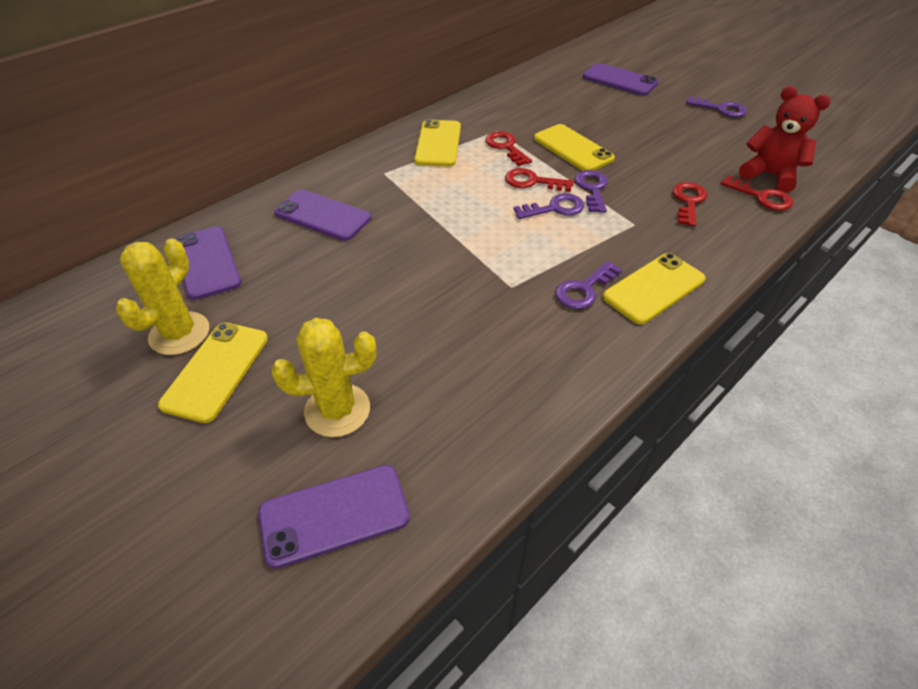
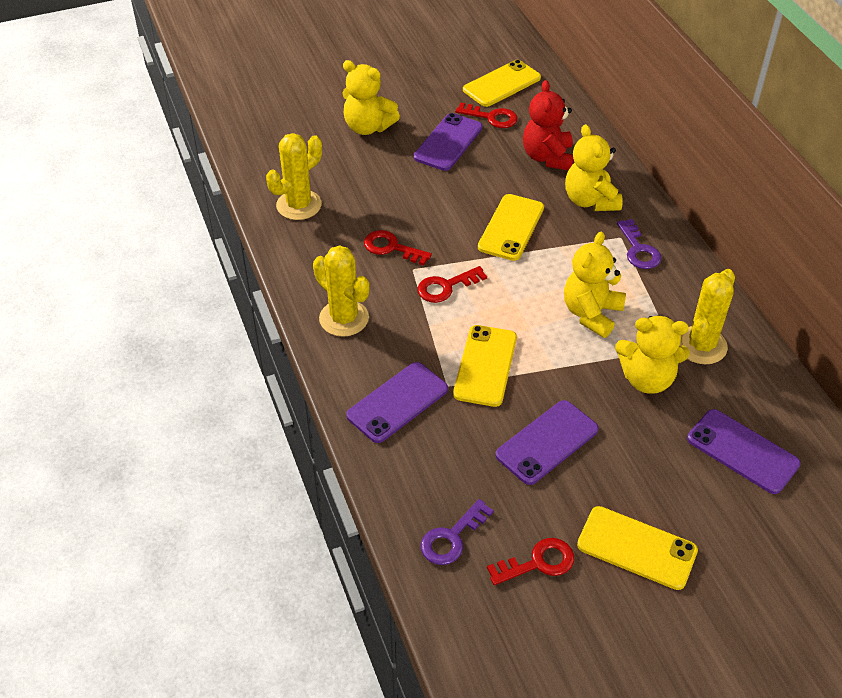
purple key: [513,193,584,219] [555,261,622,309] [575,170,608,213] [686,96,747,117] = 4 -> [421,499,494,565] [617,219,661,269] = 2
yellow cactus: [116,238,209,355] [272,318,377,437] = 2 -> [266,133,322,220] [313,245,370,337] [680,269,735,364] = 3
yellow teddy bear: none = 0 -> [342,60,400,135] [564,232,626,338] [565,124,623,211] [615,315,690,394] = 4

